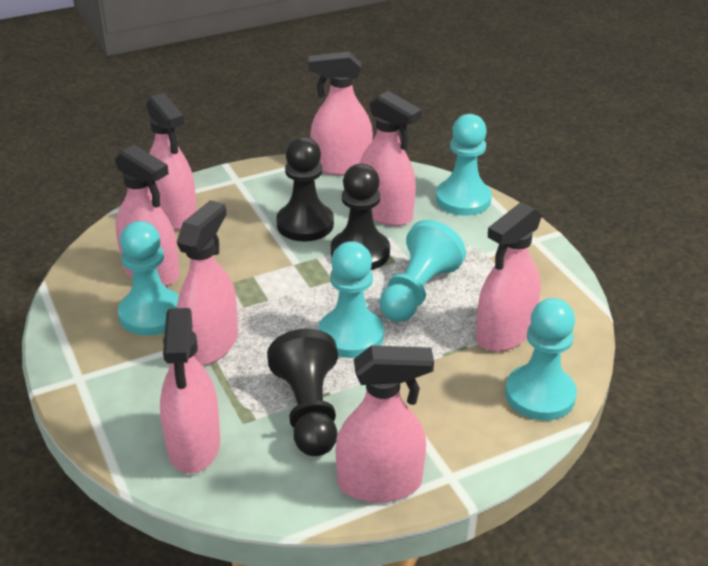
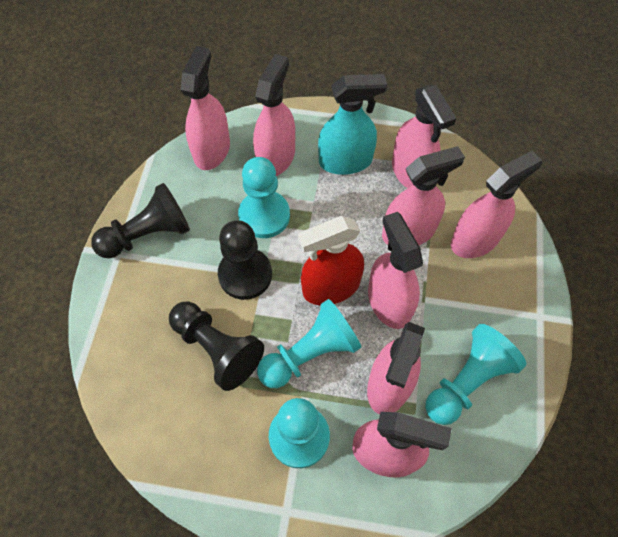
red spray bottle: none = 0 -> [298,216,364,305] = 1
turquoise pawn: [118,221,179,336] [318,241,384,358] [379,220,466,322] [436,114,492,216] [505,298,577,421] = 5 -> [238,157,290,238] [257,299,362,388] [269,398,330,468] [425,324,526,425] = 4
turquoise spray bottle: none = 0 -> [318,74,387,175] = 1

